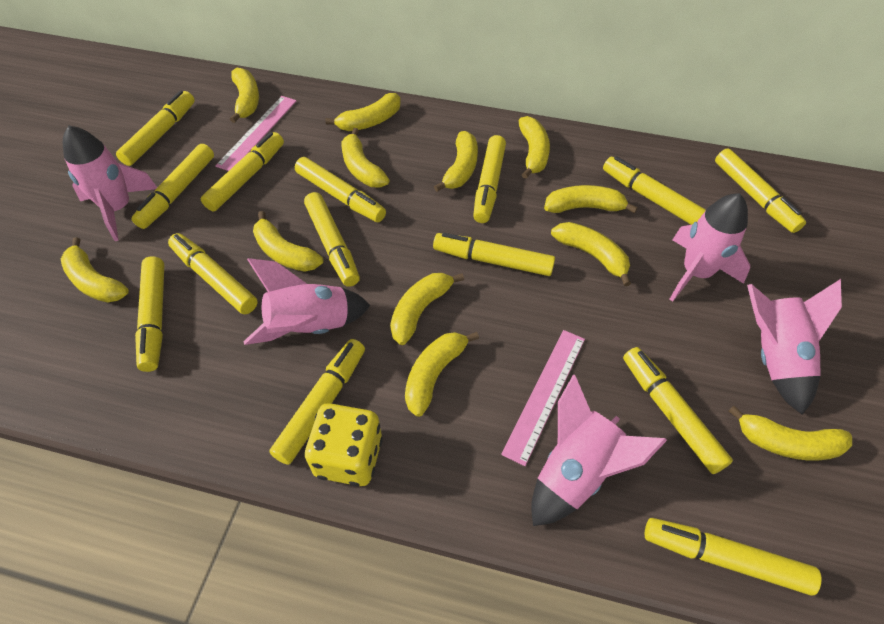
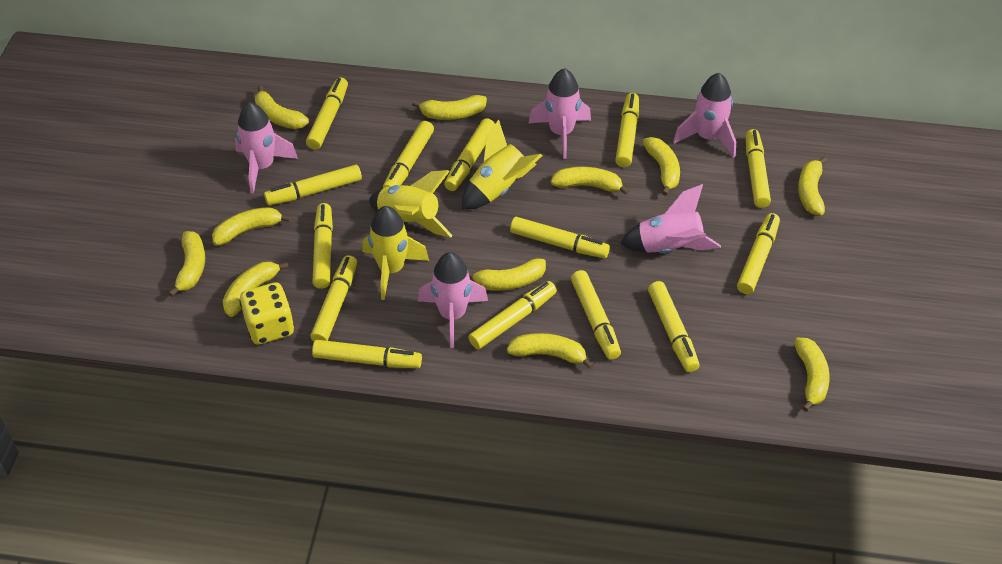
pink ruler: [215,96,297,171] [501,330,585,466] = 2 -> none = 0
yellow banana: [61,237,129,302] [230,68,259,123] [253,211,323,272] [325,93,401,131] [341,128,390,188] [390,273,464,345] [405,332,479,417] [434,131,478,192] [519,116,550,179] [544,185,638,213] [551,222,631,286] [728,406,852,461] = 12 -> [168,231,205,297] [212,207,291,245] [223,261,289,317] [255,85,309,129] [412,95,487,120] [468,258,546,291] [507,333,594,369] [551,167,629,195] [643,137,680,196] [794,338,830,412] [798,157,827,215] = 11
yellow rocket: none = 0 -> [362,206,429,300] [369,170,453,238] [462,120,542,210] = 3

